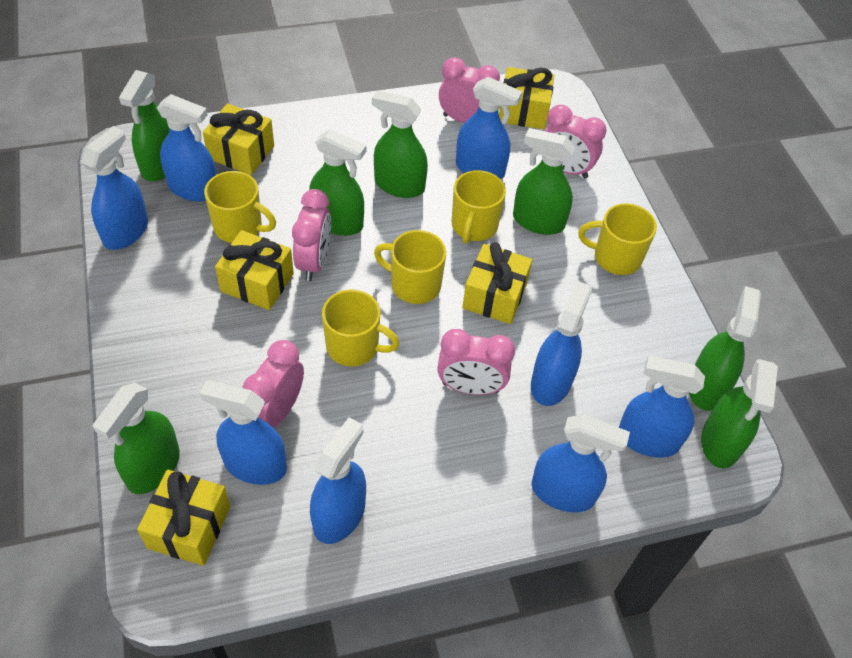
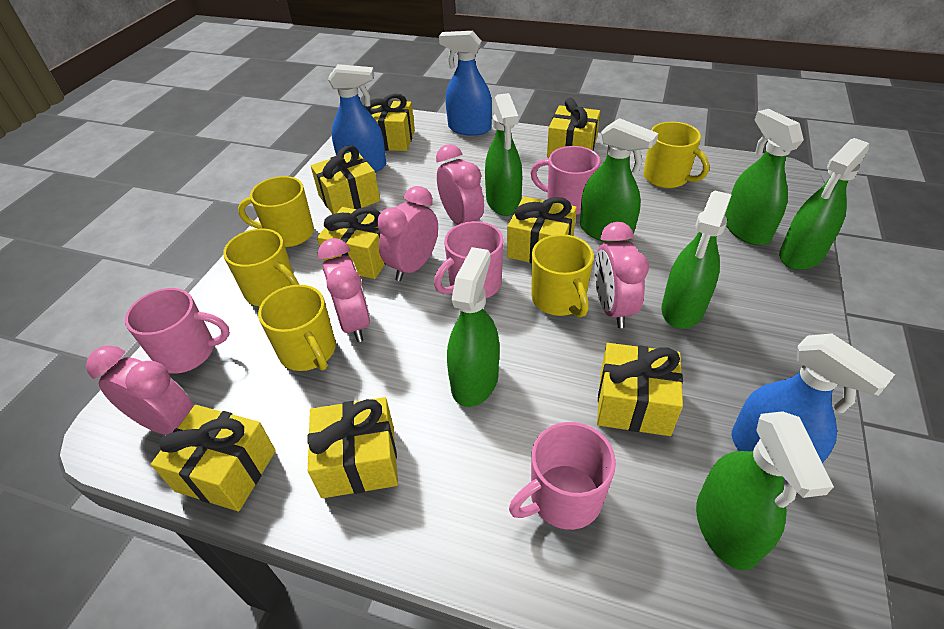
blue spray bottle: [81,126,148,250] [157,94,217,201] [199,380,287,485] [310,417,366,544] [456,77,522,179] [531,281,592,406] [532,414,630,512] [618,356,705,458] = 8 -> [328,64,386,172] [439,31,492,136] [732,333,895,481] = 3
pink mug: none = 0 -> [125,288,230,374] [434,221,503,298] [509,422,616,530] [530,146,600,215] = 4
yellow gift: [137,470,230,566] [203,104,274,175] [215,230,294,310] [462,242,532,324] [499,67,554,129] = 5 -> [151,405,276,511] [307,397,398,498] [311,145,380,214] [317,207,386,279] [363,93,415,151] [507,197,577,263] [547,98,600,158] [597,343,683,436] = 8

